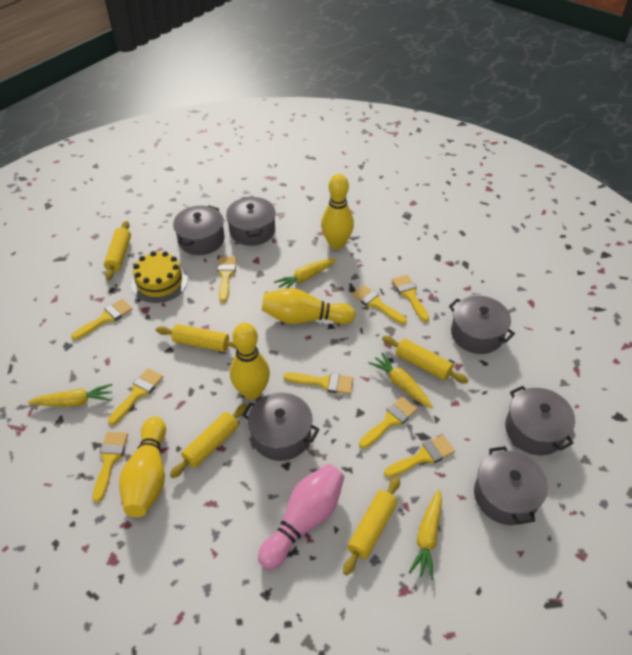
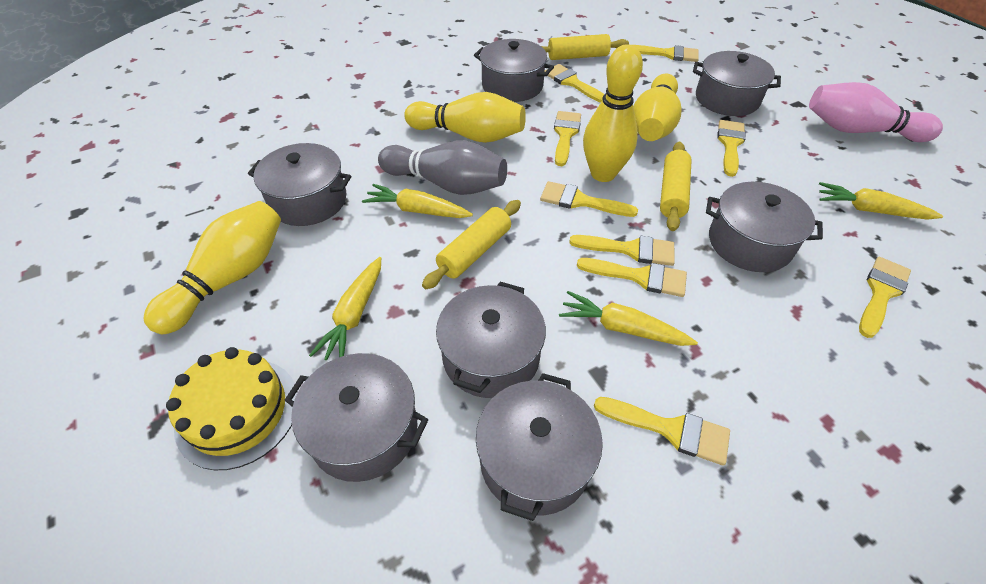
grey bowling pin: none = 0 -> [378,140,507,195] = 1
grey pot: [173,205,225,255] [226,196,276,246] [242,392,319,461] [449,296,515,354] [474,446,548,525] [505,386,575,455] = 6 -> [248,143,351,226] [285,353,428,482] [436,282,546,398] [474,39,554,102] [476,373,603,521] [693,51,781,116] [706,182,823,272] = 7
yellow rolling pin: [104,221,131,281] [156,324,237,352] [170,404,248,478] [343,477,400,575] [382,336,468,384] = 5 -> [422,200,521,289] [541,34,629,60] [660,142,692,231] = 3

